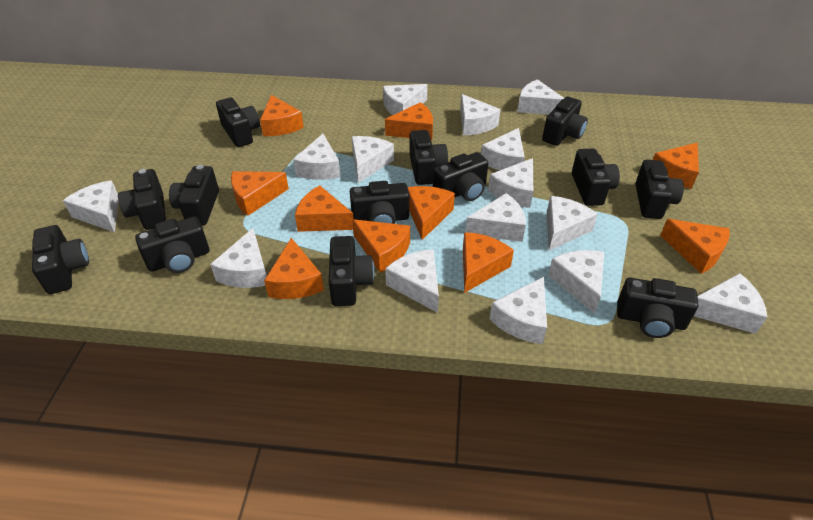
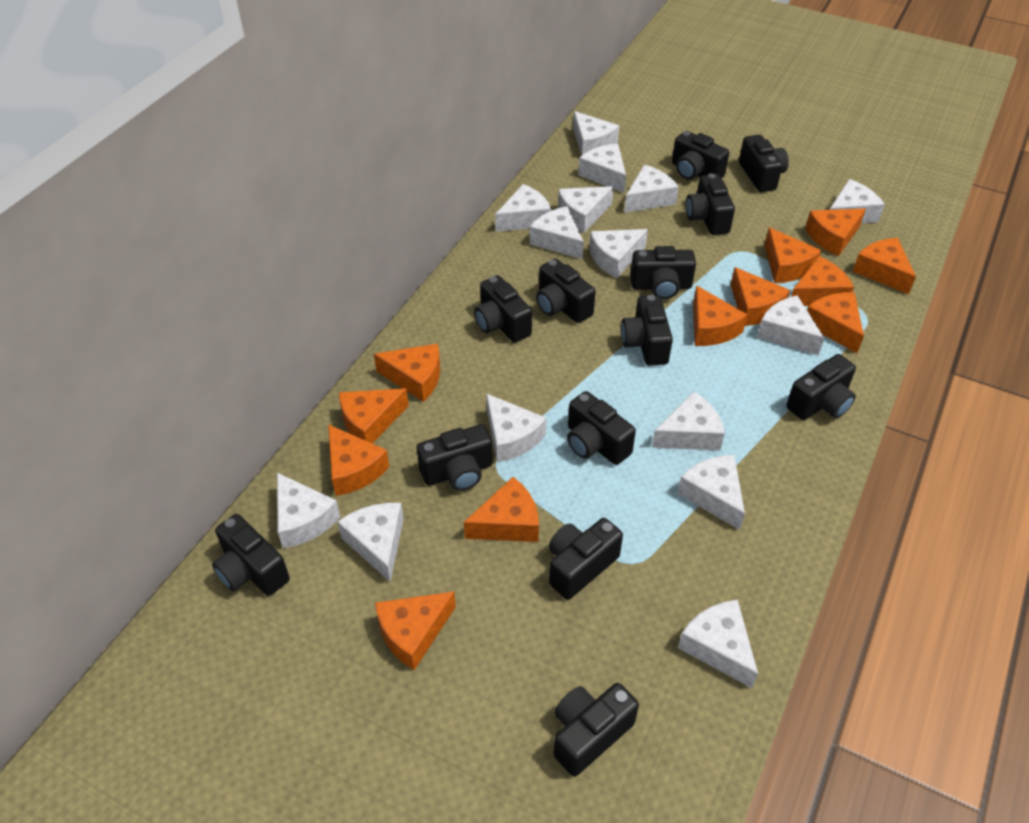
orange cheese: [231,171,289,216] [260,95,304,136] [264,238,324,299] [295,185,354,232] [352,219,410,273] [385,102,433,140] [408,186,455,240] [463,232,514,293] [653,143,699,189] [660,219,730,274] = 10 -> [328,424,389,496] [339,388,409,444] [374,344,440,402] [375,591,456,670] [464,477,539,542] [693,285,748,346] [731,267,790,326] [765,227,822,283] [791,256,854,306] [805,208,866,256] [807,292,864,353] [853,238,916,294] = 12

